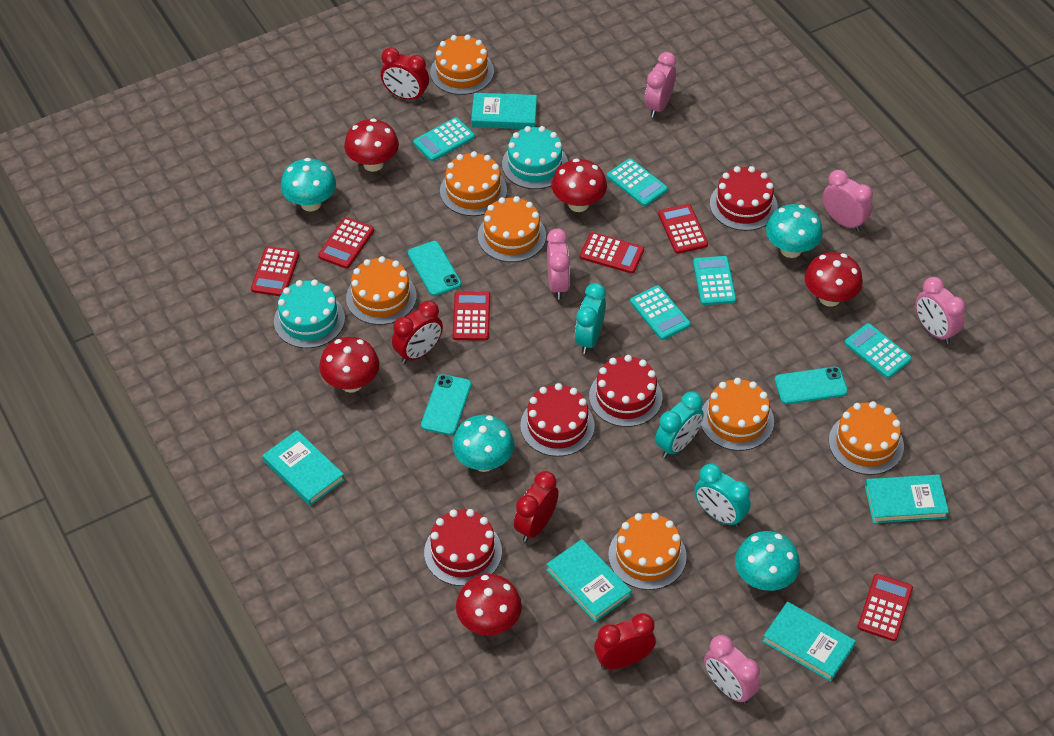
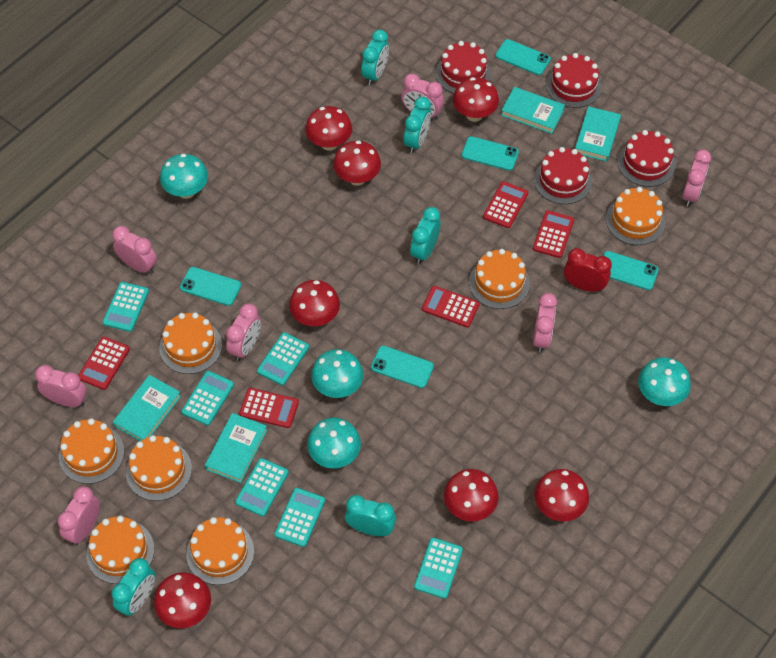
pink clock: [547,228,570,299] [645,52,676,118] [704,635,760,704] [822,170,873,232] [915,277,966,344] = 5 -> [35,365,87,407] [58,486,100,545] [112,226,157,274] [226,303,261,361] [401,74,444,120] [533,293,557,353] [682,149,711,207] = 7
red calculator: [251,246,299,296] [318,217,374,269] [453,291,490,341] [580,232,644,274] [658,204,708,254] [858,574,913,641] = 6 -> [78,337,130,390] [239,388,299,428] [422,286,480,328] [483,181,528,228] [533,210,574,258] = 5
red clock: [381,47,429,102] [392,301,443,364] [514,471,559,542] [594,613,656,669] = 4 -> [564,248,612,292] = 1
red mushroom: [319,337,380,393] [344,118,399,172] [456,574,522,635] [552,159,607,212] [805,252,863,307] = 5 -> [154,572,211,628] [289,280,340,326] [305,106,352,151] [333,140,381,186] [444,469,498,521] [453,77,499,122] [534,469,589,521] = 7
turquoise book: [263,430,344,506] [471,93,537,129] [546,539,631,622] [762,602,856,682] [865,475,949,523] = 5 -> [113,375,181,441] [205,413,267,483] [501,87,565,134] [575,106,621,162] = 4
turquoise cake: [274,279,345,348] [502,126,568,189] = 2 -> none = 0
turquoise calculator: [413,117,475,161] [607,158,668,206] [630,285,691,340] [693,256,736,305] [845,323,912,378] = 5 -> [103,282,149,332] [181,371,234,426] [235,458,289,517] [257,332,309,386] [274,488,325,547] [414,538,463,599] = 6
turquoise clock: [575,283,606,354] [655,392,704,458] [695,463,751,527] = 3 -> [111,558,156,616] [345,495,396,536] [361,29,389,85] [404,97,431,153] [410,207,441,264] = 5
turquoise phone: [408,241,461,296] [421,374,471,435] [775,367,848,404] = 3 -> [180,267,241,306] [371,346,434,388] [462,136,519,171] [495,39,551,75] [603,251,659,290] = 5

